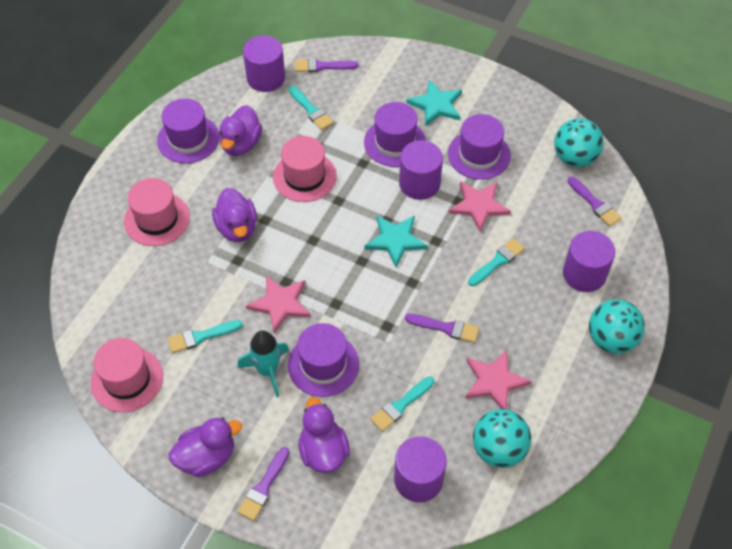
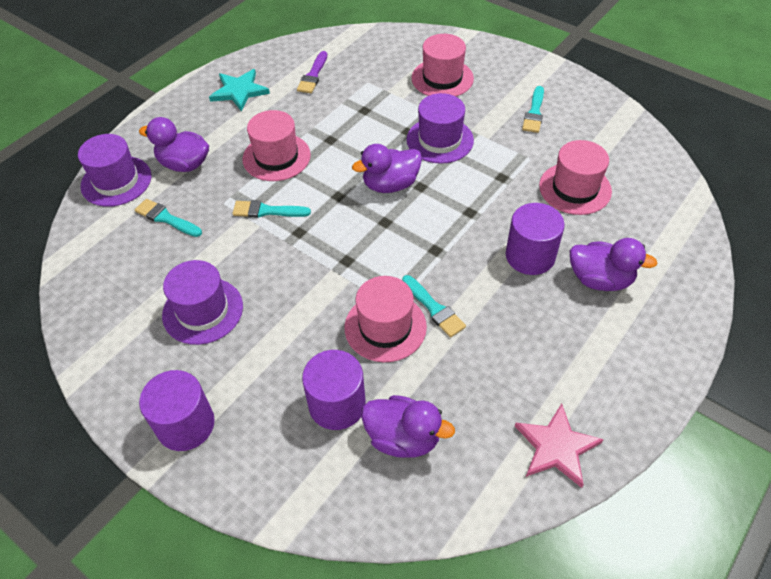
pink hat: [91,338,163,412] [124,178,190,246] [273,136,337,202] = 3 -> [242,110,311,181] [345,276,427,362] [412,34,474,96] [539,140,612,215] = 4
pink star: [246,276,311,333] [449,181,511,232] [465,350,532,409] = 3 -> [515,403,604,488] = 1
purple brush: [237,447,290,521] [295,58,358,72] [405,313,479,343] [567,176,622,227] = 4 -> [297,51,327,93] = 1
purple cylinder: [243,35,285,92] [394,436,447,502] [399,140,443,200] [563,231,615,292] = 4 -> [139,370,215,451] [302,350,366,430] [506,203,565,275] = 3
purple hat: [157,98,220,163] [288,323,359,397] [364,102,426,167] [448,114,511,180] = 4 -> [78,134,151,207] [162,260,243,345] [407,93,474,164] = 3
turquoise ball: [473,409,531,468] [554,118,604,167] [589,299,645,354] = 3 -> none = 0
turquoise rocket: [238,331,289,397] = 1 -> none = 0
turquoise star: [364,215,428,268] [406,80,462,126] = 2 -> [209,69,270,112] = 1

